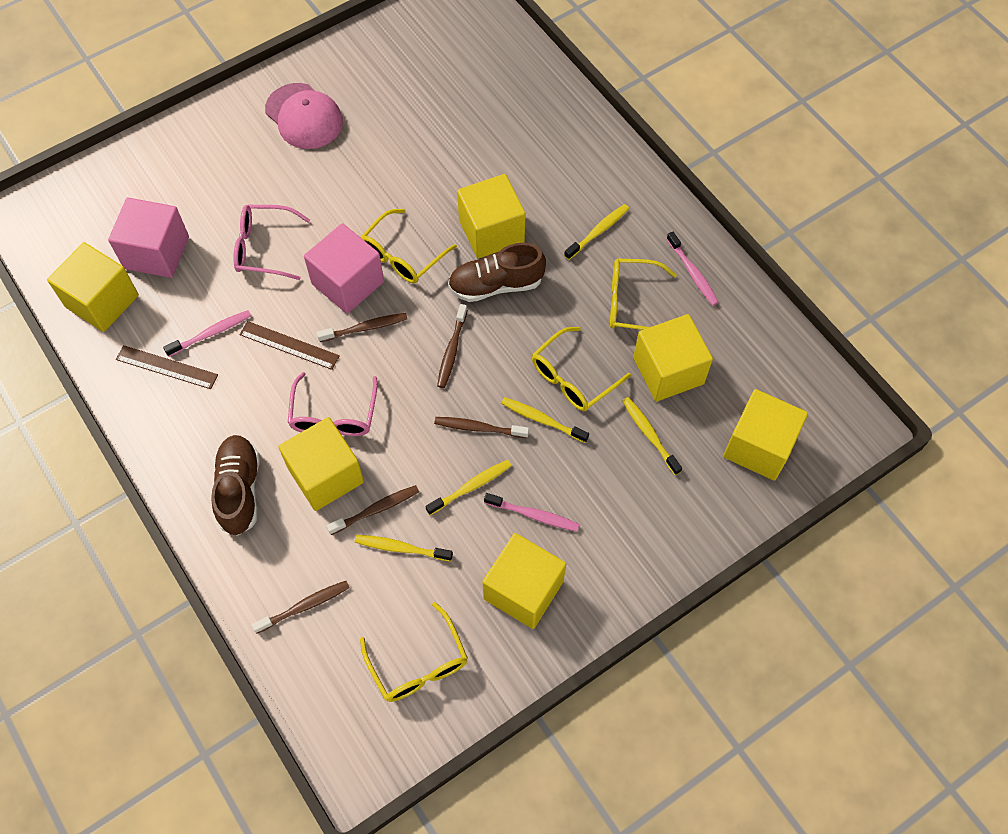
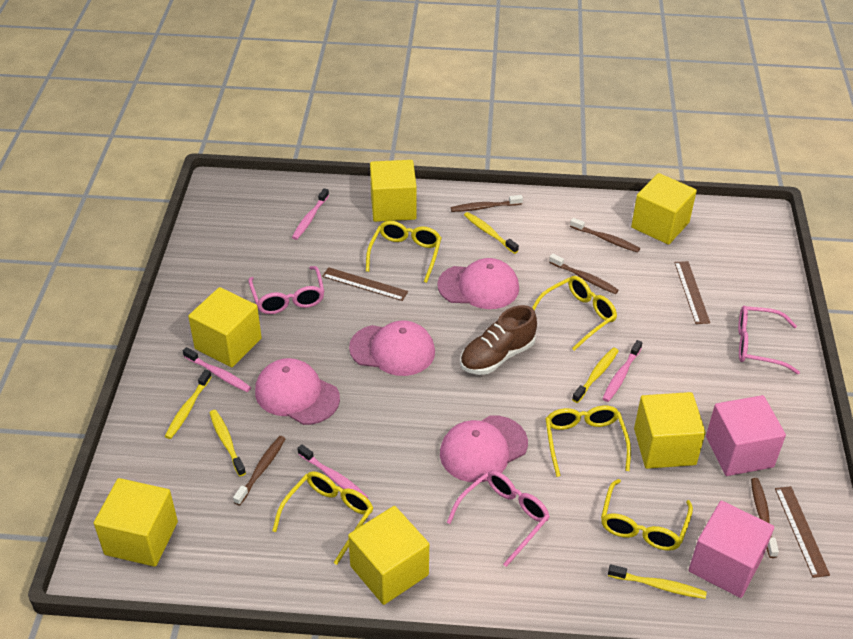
brown ruler: [116,345,218,389] [239,321,340,370] = 2 -> [322,267,408,301] [674,261,710,324] [775,486,830,578] = 3
brown shoe: [211,435,260,536] [448,243,546,302] = 2 -> [460,305,537,375] = 1
pink cap: [265,83,343,149] = 1 -> [255,358,340,425] [349,320,435,376] [437,258,519,309] [440,415,528,482] = 4
pink glasses: [233,205,310,280] [288,372,378,436] = 2 -> [248,266,325,314] [447,470,550,567] [738,306,800,374] = 3
pink toothbrush: [163,310,251,357] [484,493,579,532] [667,232,719,306] = 3 -> [183,347,251,392] [292,188,329,240] [297,444,368,498] [602,340,642,402] = 4
yellow glasses: [360,209,457,283] [360,602,468,702] [532,327,631,411] [610,259,677,330] = 4 -> [272,471,373,565] [366,221,441,283] [532,276,617,351] [545,405,631,477] [601,479,693,551] = 5

